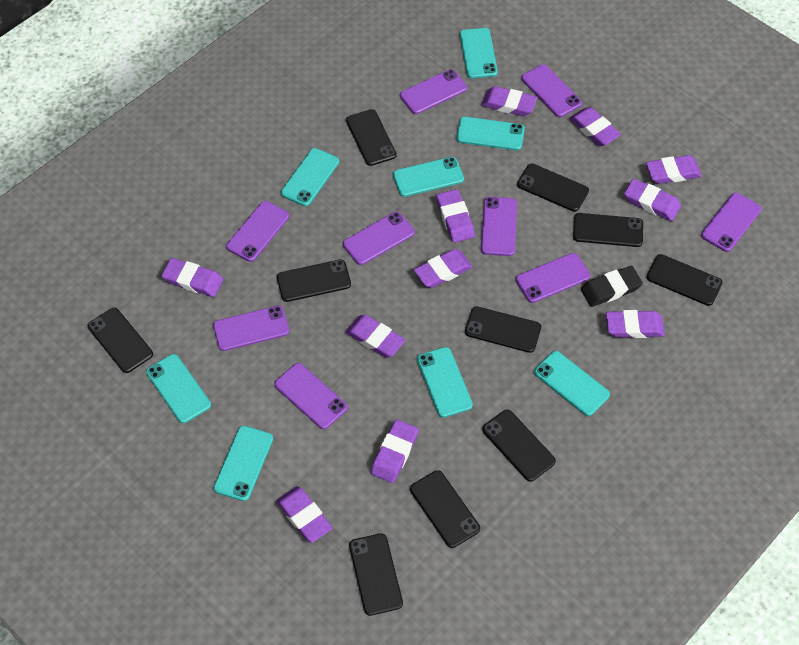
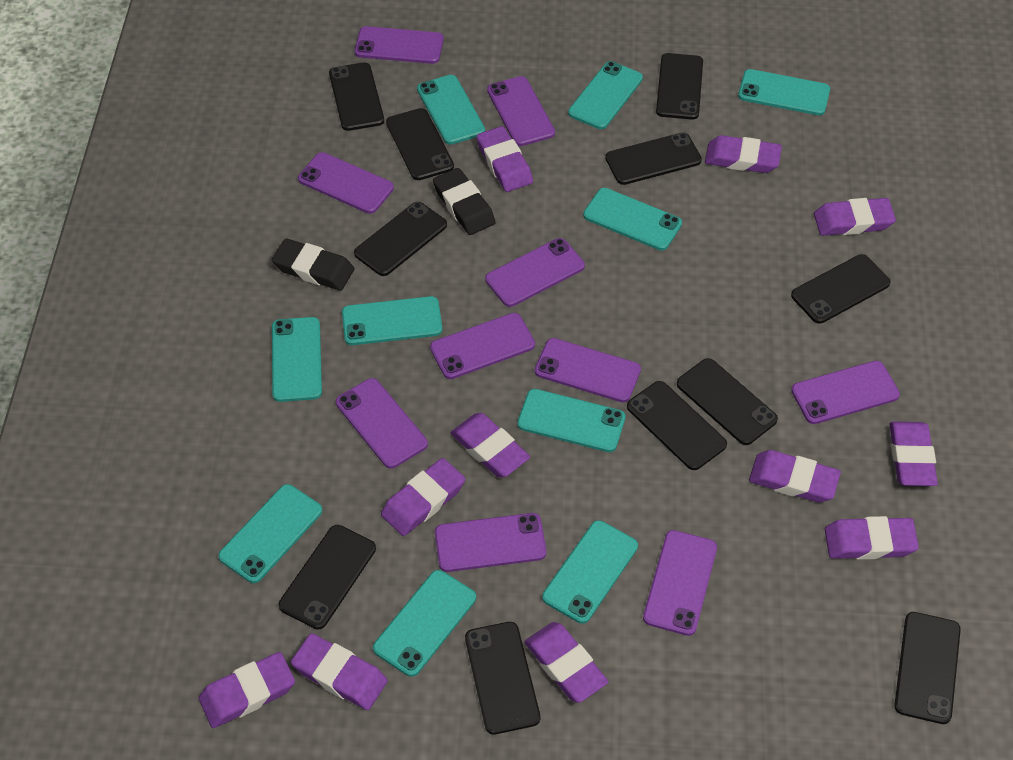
black eraser: [581,266,643,307] = 1 -> [272,238,354,291] [433,168,496,235] = 2
black phone: [88,308,153,373] [277,260,351,302] [346,109,397,166] [349,533,403,616] [410,470,480,548] [465,306,541,353] [482,410,556,482] [517,164,589,212] [573,213,643,247] [647,254,723,306] = 10 -> [279,525,376,630] [329,62,384,131] [354,202,447,276] [386,108,454,180] [465,622,540,735] [605,133,702,185] [627,381,727,470] [656,53,703,120] [677,358,778,445] [791,254,891,324] [894,612,961,724] = 11
purple phone: [213,305,289,351] [226,201,289,262] [274,363,348,429] [343,212,415,265] [400,69,467,114] [481,197,517,256] [516,253,590,303] [521,64,582,117] [701,193,762,252] = 9 -> [298,152,394,214] [336,378,428,469] [355,26,444,64] [430,313,535,379] [435,513,546,572] [485,238,585,307] [487,76,555,146] [535,338,641,402] [643,530,717,636] [791,361,900,424] = 10
turquoise phone: [146,354,211,423] [213,426,273,501] [281,148,339,206] [393,157,464,197] [417,347,473,418] [456,117,525,150] [460,28,498,78] [534,351,610,416] = 8 -> [218,484,322,583] [272,317,322,402] [342,296,442,345] [373,570,476,677] [417,75,485,145] [517,389,626,452] [542,520,638,624] [568,61,643,129] [583,188,682,250] [738,69,830,115] = 10

